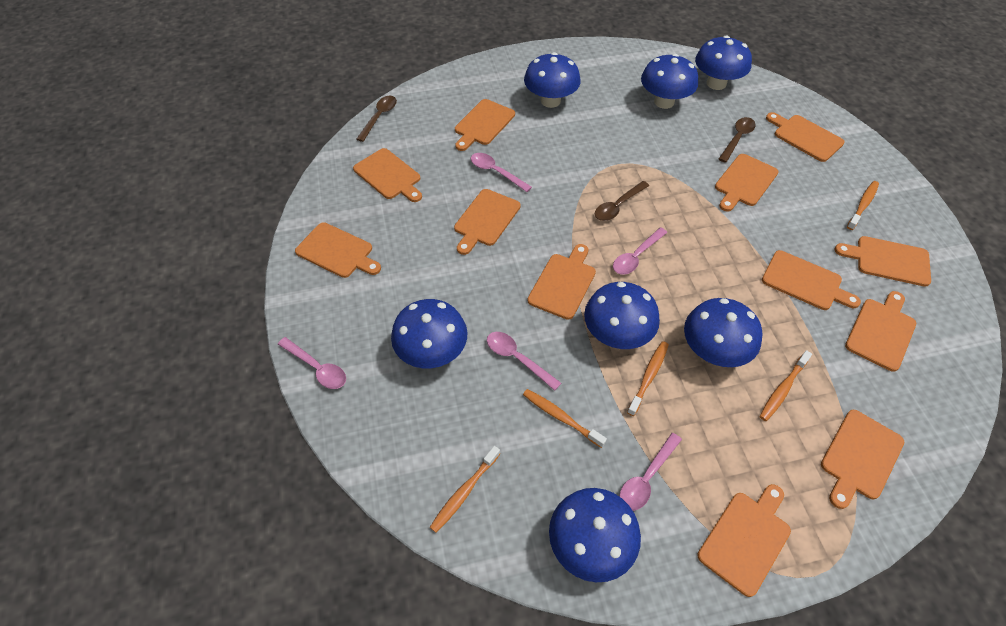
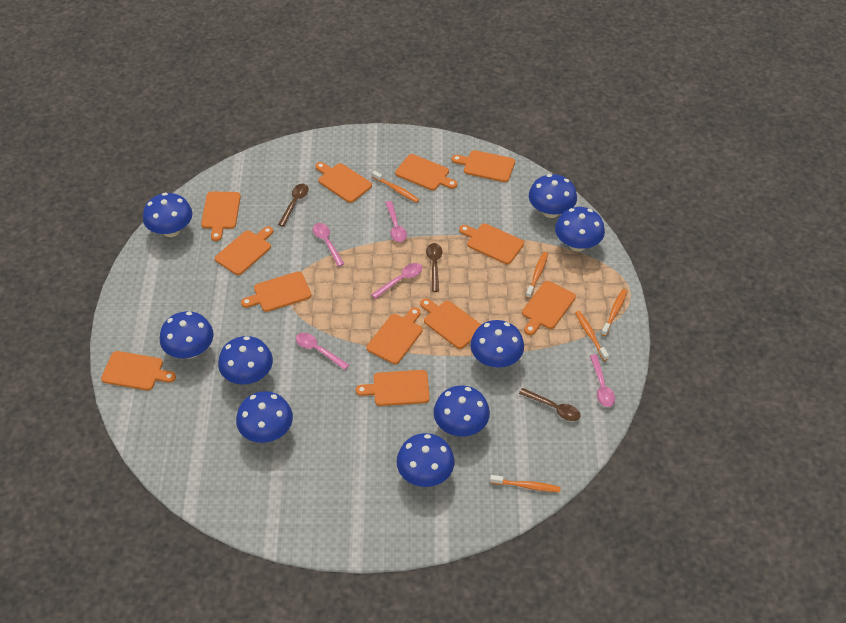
blue mushroom: [391,299,467,368] [524,52,581,108] [549,488,641,582] [584,282,660,349] [641,54,698,109] [684,298,762,367] [695,35,752,90] = 7 -> [143,193,192,237] [160,311,214,358] [218,336,273,384] [236,391,293,443] [397,433,455,487] [433,385,490,437] [470,320,524,368] [529,174,577,218] [555,207,605,251] = 9

